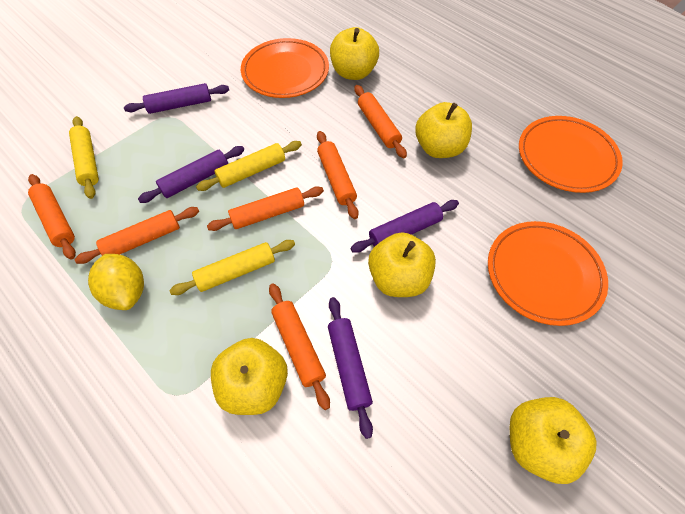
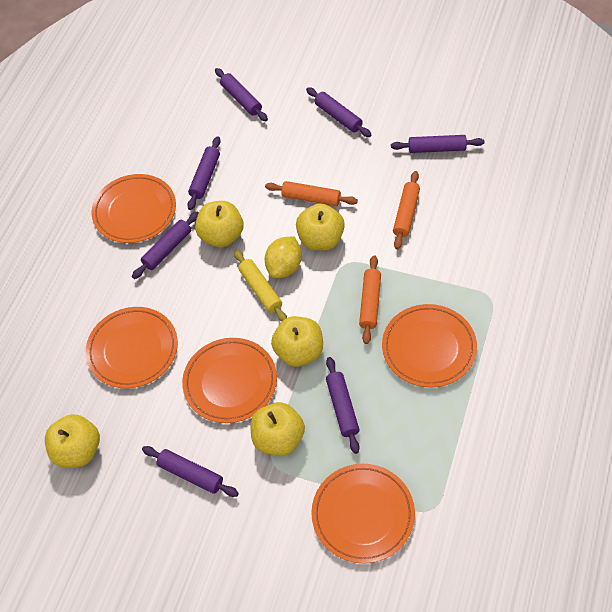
orange plate: [241,38,329,98] [488,221,608,326] [519,116,623,193] = 3 -> [86,307,178,389] [92,174,176,243] [182,338,277,423] [311,464,415,564] [382,304,477,387] = 5
orange rolling pin: [28,174,76,259] [74,207,199,264] [207,186,324,231] [269,283,330,410] [317,131,359,219] [354,85,407,158] = 6 -> [265,181,358,206] [359,255,381,344] [393,171,420,250] = 3
purple rolling pin: [124,83,229,114] [138,146,244,203] [328,297,373,439] [351,200,459,253] = 4 -> [132,212,199,279] [142,446,239,497] [187,136,221,210] [215,68,268,121] [306,87,372,137] [326,357,360,454] [391,135,484,153] = 7
yellow rolling pin: [69,116,99,199] [169,240,295,295] [196,141,302,191] = 3 -> [234,250,287,322] = 1

